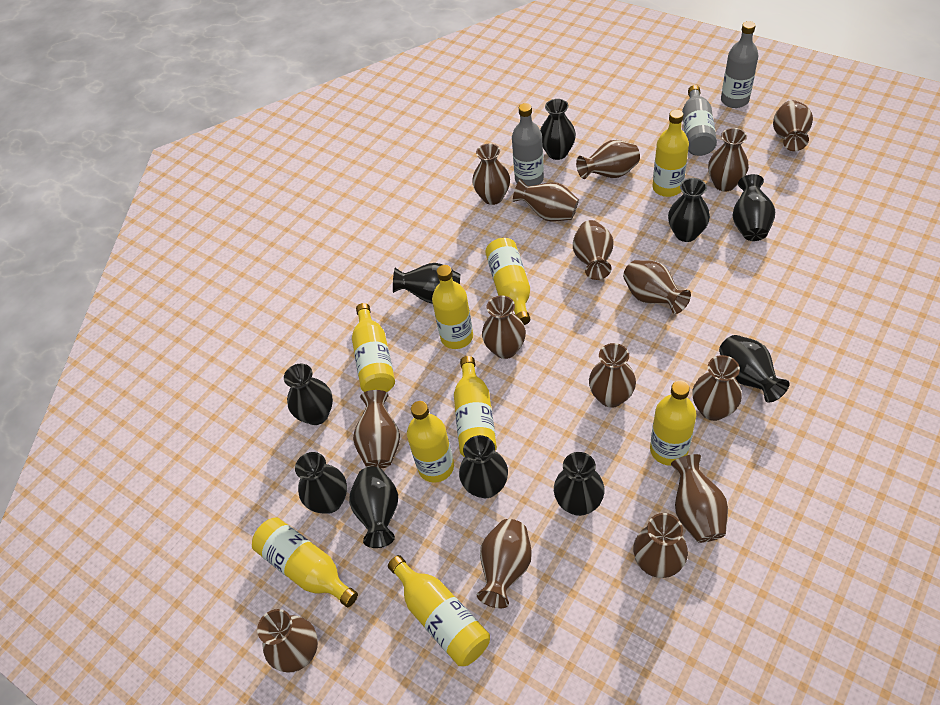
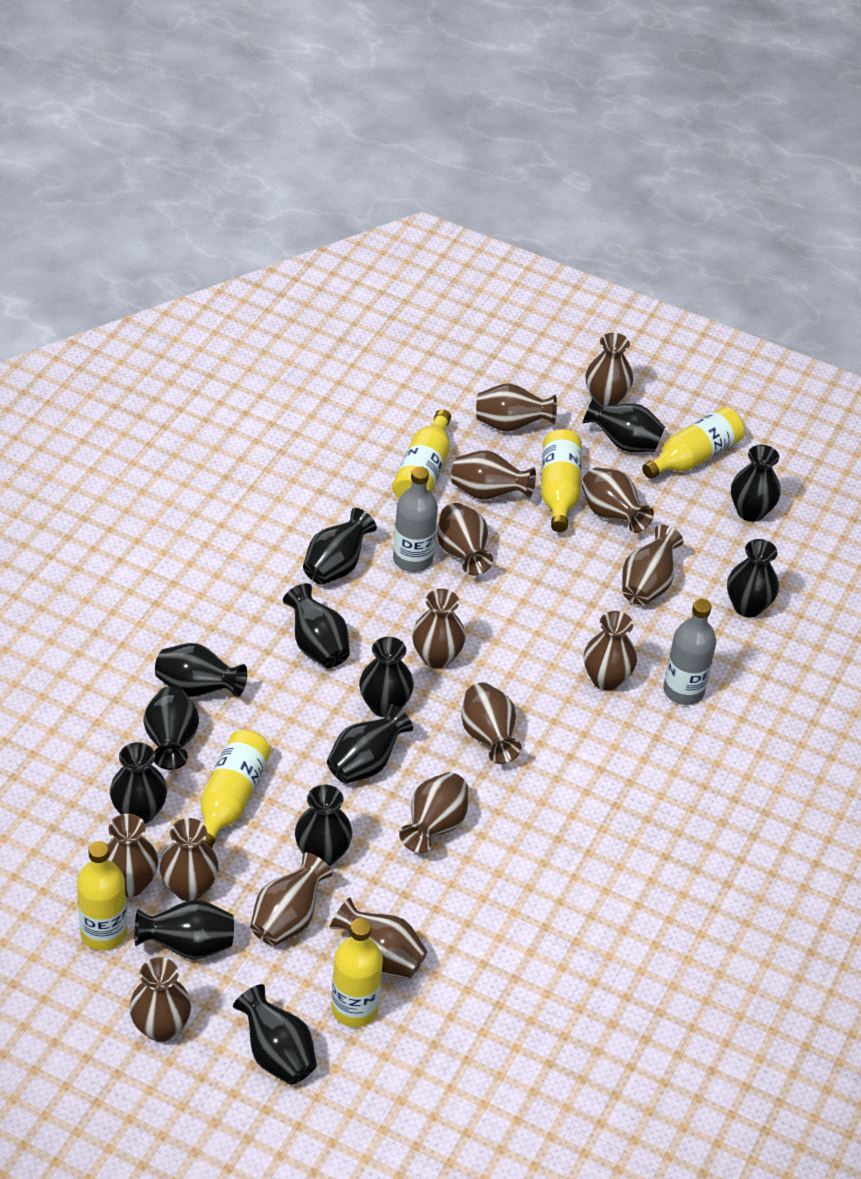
black vase: [284,364,333,425] [295,452,347,514] [349,466,398,548] [393,263,460,304] [459,435,508,498] [540,99,576,160] [554,452,604,516] [668,178,710,242] [719,335,790,403] [733,174,775,241] = 10 -> [110,742,167,824] [135,899,234,960] [143,686,199,770] [155,643,247,697] [233,984,317,1085] [283,583,350,668] [295,785,352,866] [303,508,377,585] [327,704,413,784] [359,637,414,717] [582,396,665,452] [727,539,779,618] [731,445,781,522] = 13
grey bottle: [512,103,544,186] [682,85,717,156] [721,21,758,108] = 3 -> [393,466,438,572] [663,599,716,705] = 2
yellow bottle: [252,517,358,607] [352,303,395,392] [388,555,490,666] [407,401,454,483] [432,265,473,349] [454,356,497,457] [485,238,530,325] [650,380,696,466] [653,110,689,197] = 9 -> [77,841,127,951] [201,730,271,848] [331,918,383,1027] [392,409,451,498] [541,429,582,532] [642,407,744,479] = 6

